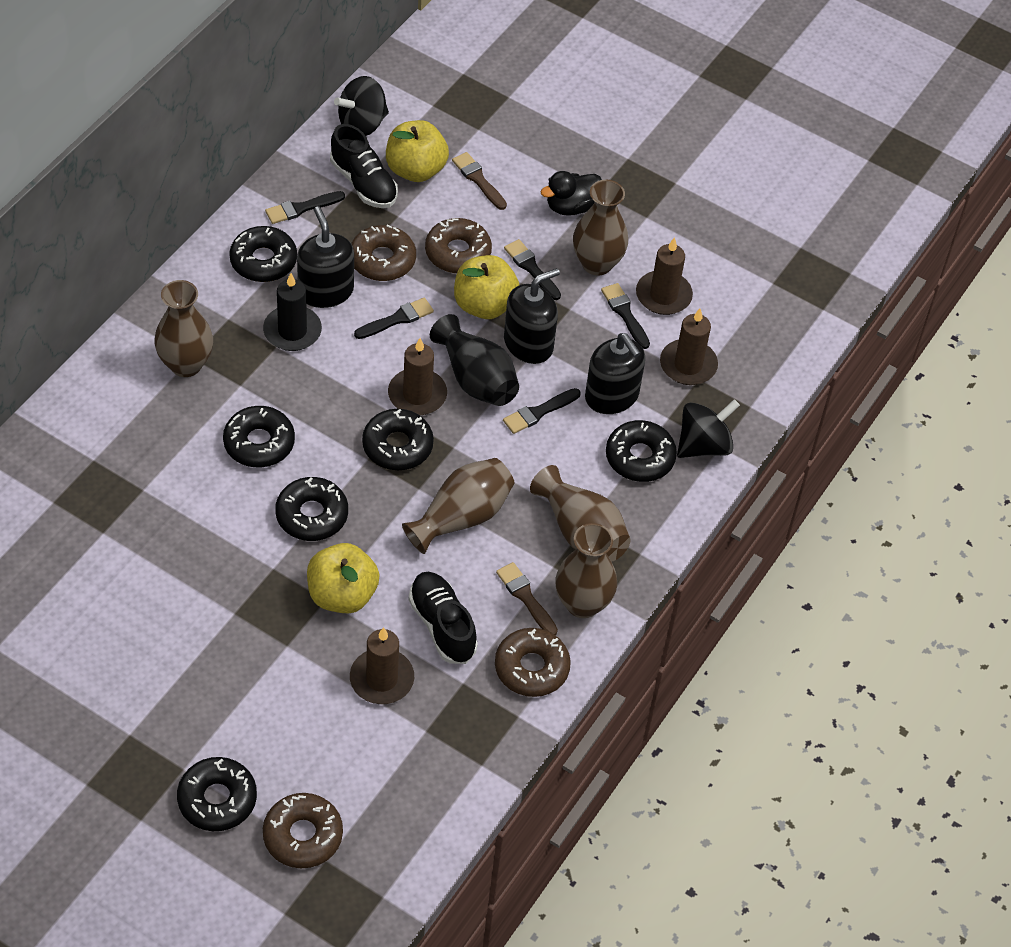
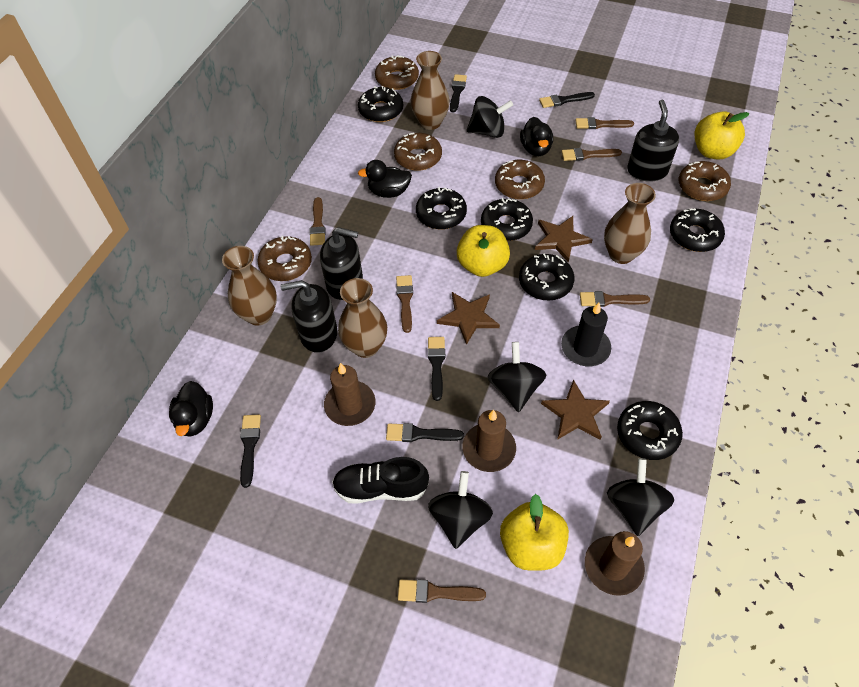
black duck: [540,171,602,216] = 1 -> [169,381,213,437] [358,160,412,198] [520,117,553,156] = 3
black shoe: [330,124,398,208] [409,572,478,664] = 2 -> [332,457,429,504] = 1
black spinning top: [334,76,389,136] [677,399,740,458] = 2 -> [428,471,493,549] [467,96,513,138] [488,342,546,412] [607,458,674,536] = 4
black vase: [430,314,519,406] = 1 -> none = 0
brown brush: [452,152,507,210] [496,562,558,635] = 2 -> [310,197,326,246] [396,275,413,333] [398,580,486,603] [562,148,622,161] [575,117,634,129] [580,291,650,307] = 6
brown candle: [350,627,414,704] [388,338,447,415] [636,237,693,315] [660,308,718,385] = 4 -> [324,363,375,426] [462,410,516,472] [585,531,645,596] = 3
brown donut: [263,793,343,868] [351,224,416,281] [425,218,492,273] [495,628,571,697] = 4 -> [257,236,312,281] [375,55,419,90] [394,133,442,171] [495,160,545,199] [679,161,731,201] = 5
brown star: none = 0 -> [437,292,500,345] [535,216,593,262] [541,380,610,440] = 3
brown vase: [155,280,213,377] [402,458,514,554] [530,465,631,562] [556,523,617,618] [573,180,628,276] = 5 -> [222,246,277,326] [338,278,387,358] [411,51,450,130] [604,183,656,264] = 4

